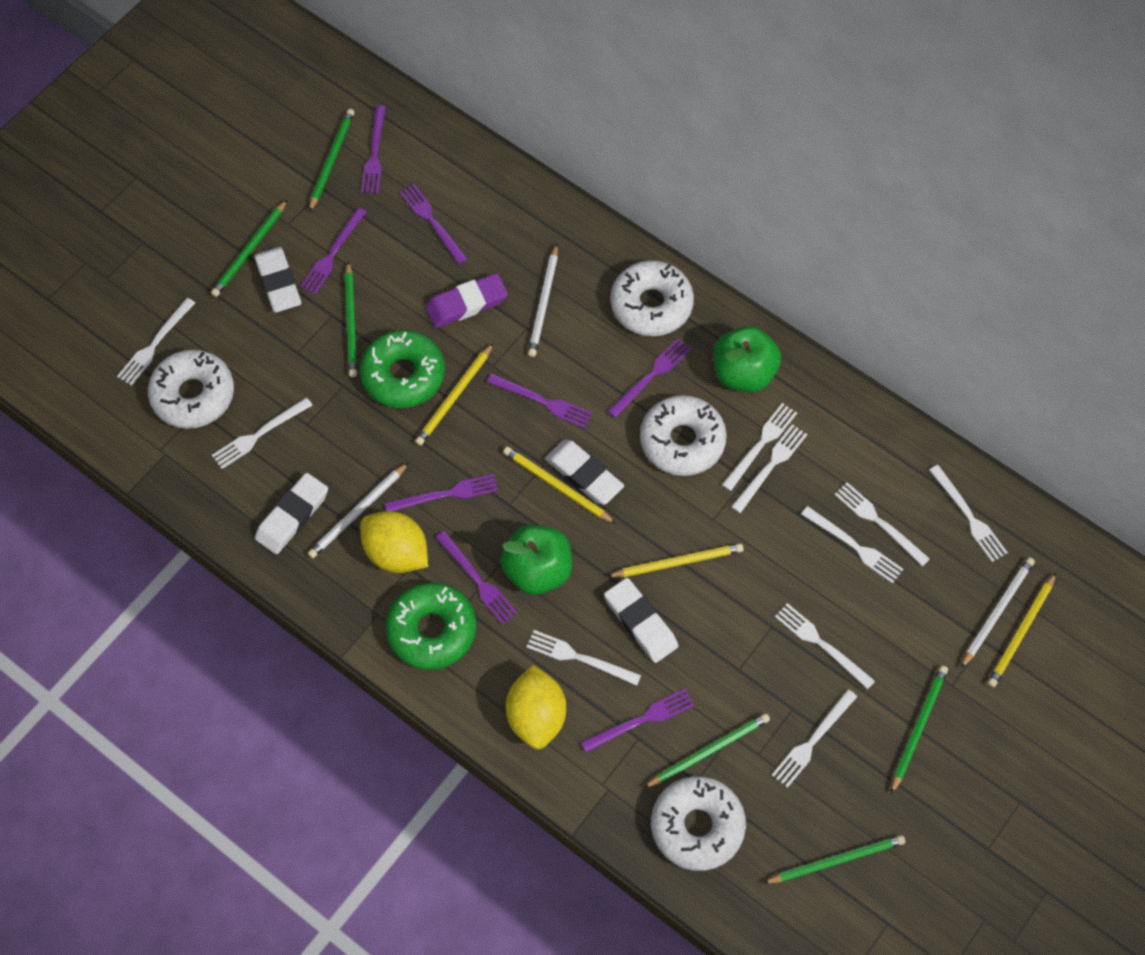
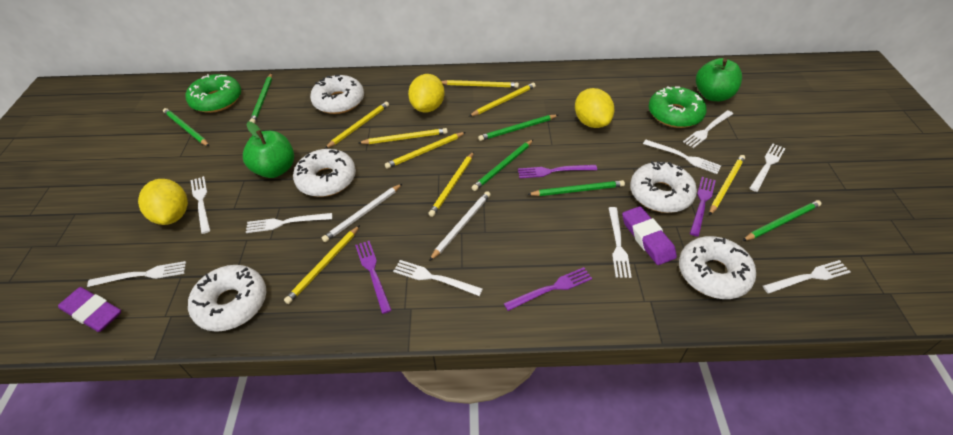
purple eraser: [425,273,508,328] = 1 -> [58,287,121,332] [622,206,677,265] = 2
purple fork: [300,207,366,295] [361,105,386,194] [385,474,498,511] [400,184,467,264] [436,531,518,625] [487,374,593,429] [581,689,695,753] [608,339,691,418] = 8 -> [355,241,391,314] [504,267,592,311] [518,165,597,178] [690,177,716,237] = 4
white donut: [148,350,234,429] [611,260,694,336] [640,395,727,476] [651,776,746,871] = 4 -> [188,265,266,332] [293,149,356,197] [310,75,364,114] [630,161,697,213] [679,236,756,299] = 5
white eraser: [254,247,302,313] [255,473,328,554] [545,440,624,505] [604,578,678,663] = 4 -> none = 0
white fork: [117,298,195,386] [212,397,312,469] [527,630,641,686] [722,403,797,491] [731,424,807,513] [772,689,857,788] [775,603,875,689] [801,506,904,584] [834,482,930,567] [929,465,1008,562] = 10 -> [87,261,186,287] [191,176,210,234] [246,213,332,233] [393,260,483,296] [609,207,632,278] [643,140,721,174] [683,110,733,148] [750,144,785,192] [763,260,850,294] = 9
white pencil: [308,462,409,558] [528,244,558,357] [961,557,1035,668] = 3 -> [322,184,402,242] [429,191,491,261] = 2
yellow lemon: [360,511,428,573] [506,665,566,749] = 2 -> [138,179,188,225] [408,74,445,112] [575,88,615,128] = 3
yellow pencil: [415,343,494,446] [503,447,616,524] [607,543,744,577] [988,573,1056,687] = 4 -> [284,225,360,304] [325,102,389,149] [359,128,448,144] [385,132,466,169] [428,152,474,217] [441,80,519,88] [469,83,536,116] [709,155,745,215] = 8

